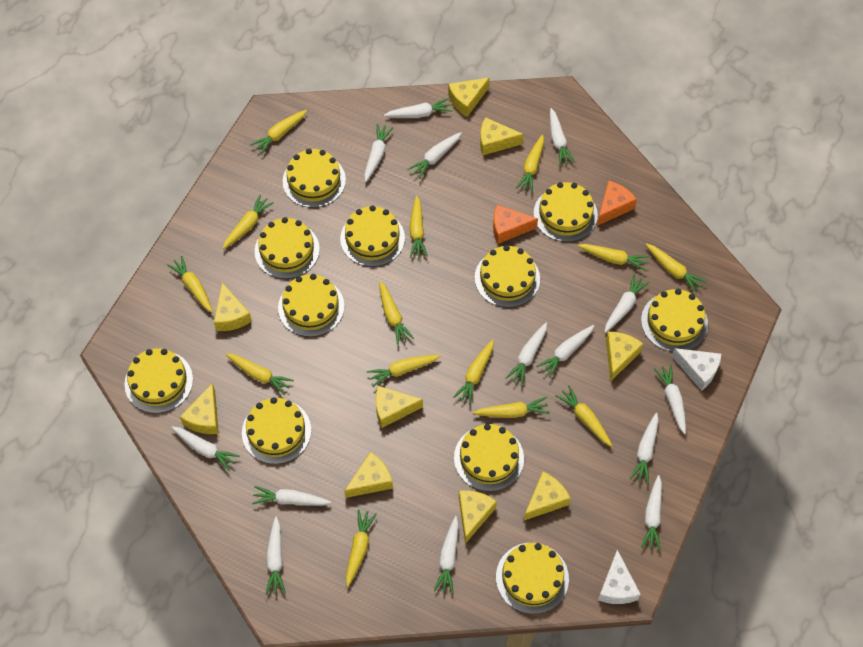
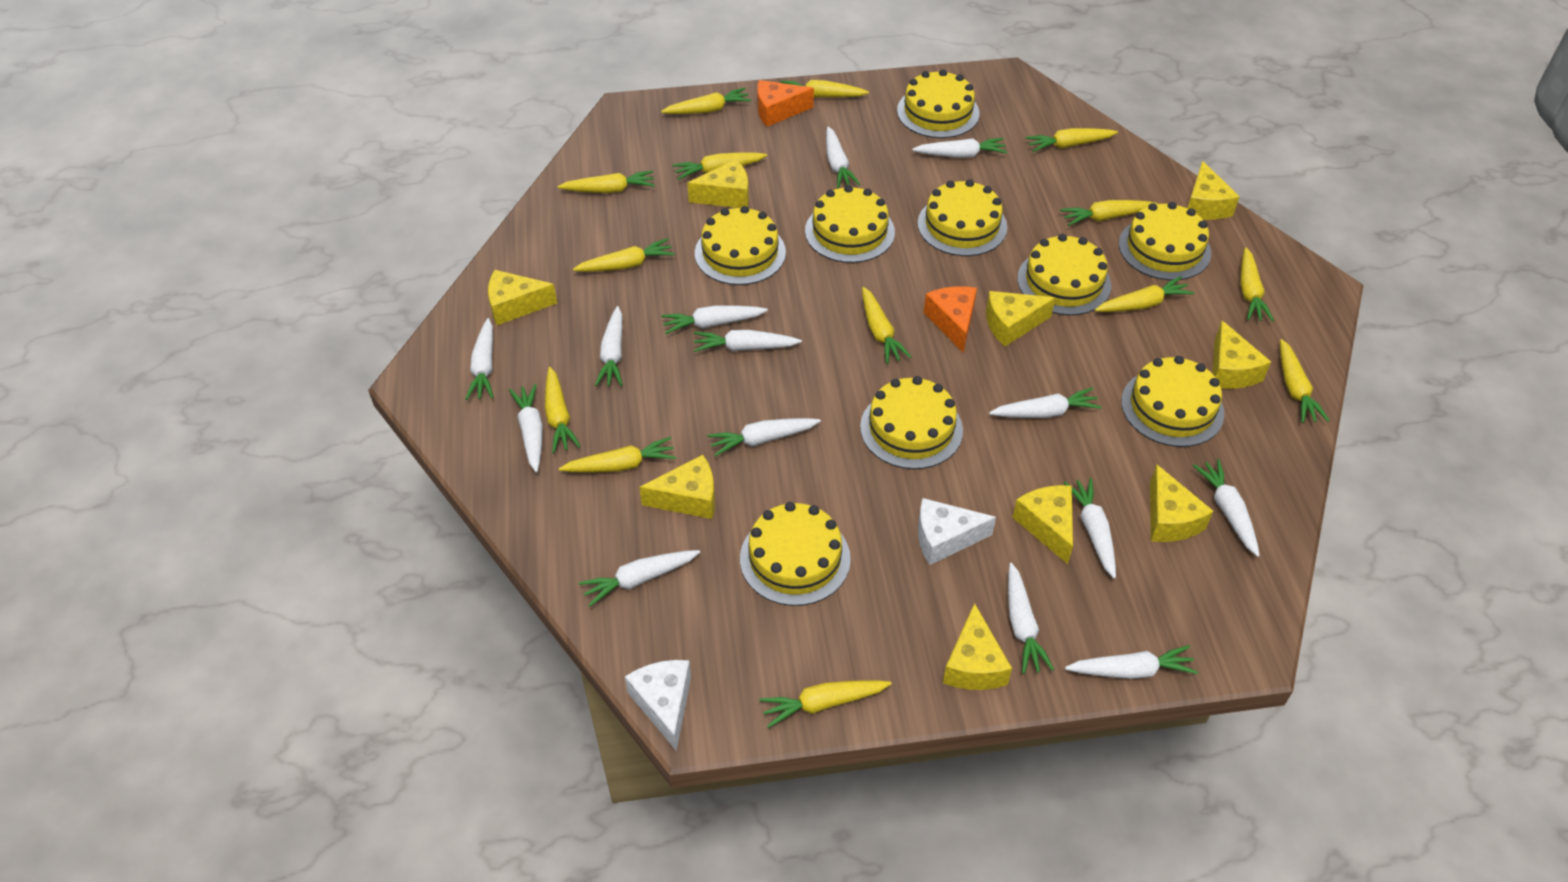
yellow cake: [124,348,193,413] [242,397,311,464] [255,217,320,279] [278,274,344,337] [282,149,346,208] [340,205,405,267] [454,424,524,491] [475,245,540,308] [496,543,569,614] [534,182,598,242] [641,289,708,352] = 11 -> [695,206,786,285] [740,502,851,606] [805,185,895,263] [860,376,963,469] [897,69,980,138] [918,179,1008,256] [1017,234,1111,315] [1119,202,1211,280] [1121,356,1224,447] = 9

